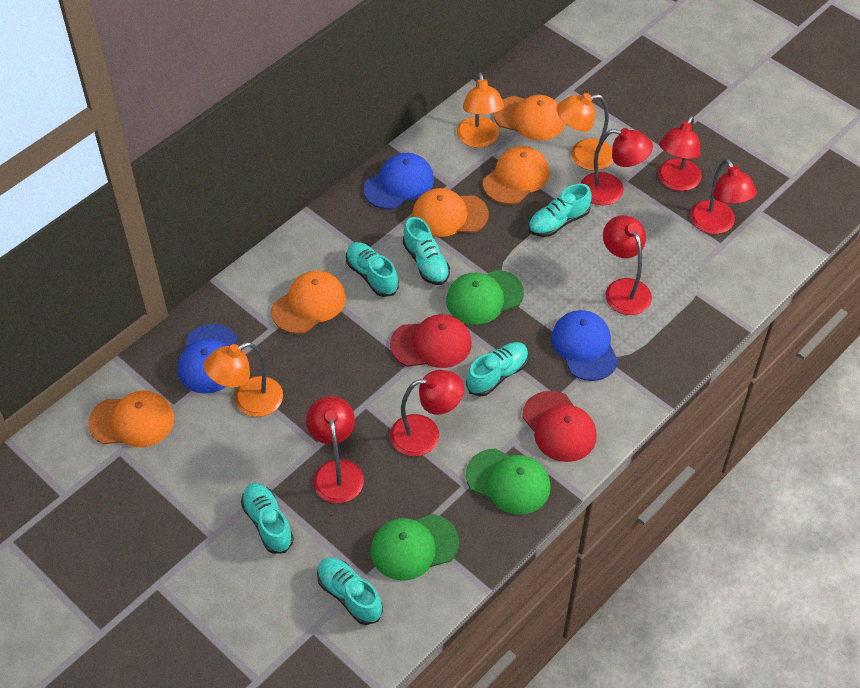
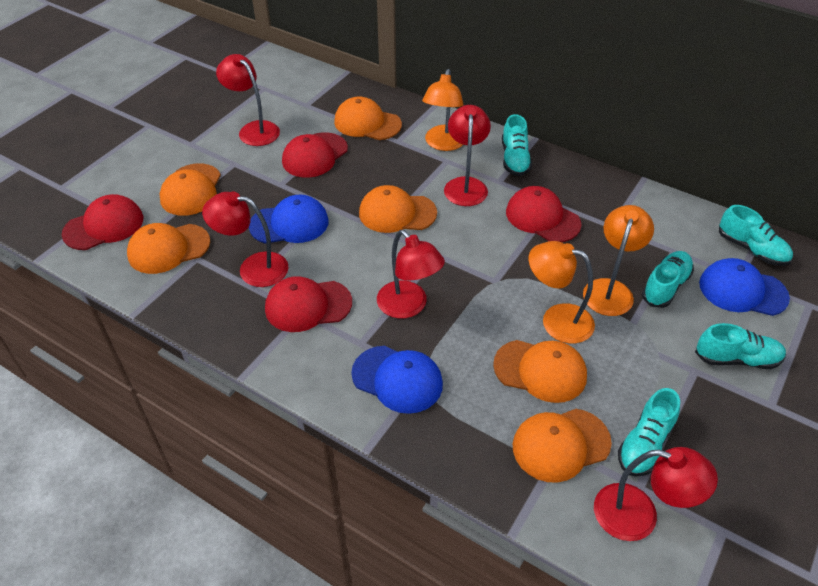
green cap: [371,514,459,581] [446,270,524,324] [466,448,551,515] = 3 -> none = 0
orange cap: [88,390,174,447] [271,270,346,334] [412,188,489,237] [483,146,549,204] [493,95,565,140] = 5 -> [127,223,210,274] [159,163,221,216] [334,97,402,140] [359,185,437,233] [493,340,587,403] [512,409,612,483] = 6
red cap: [390,314,472,368] [522,391,597,462] = 2 -> [62,194,143,250] [265,276,352,332] [282,132,348,178] [506,186,582,242] = 4
red lamp: [306,396,364,503] [390,370,464,456] [580,128,653,205] [603,215,652,315] [658,116,702,191] [690,159,757,234] = 6 -> [202,192,289,287] [216,54,280,146] [377,230,445,318] [444,105,491,206] [594,447,718,541] = 5
turquoise shoe: [241,483,294,554] [317,558,383,625] [346,242,399,297] [403,217,450,285] [466,342,529,396] [528,184,591,237] = 6 -> [502,114,532,176] [618,388,680,476] [642,251,694,308] [695,323,786,369] [719,205,793,266] = 5

